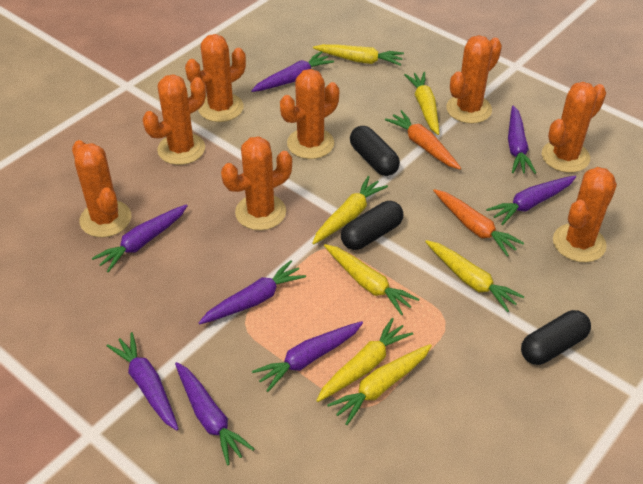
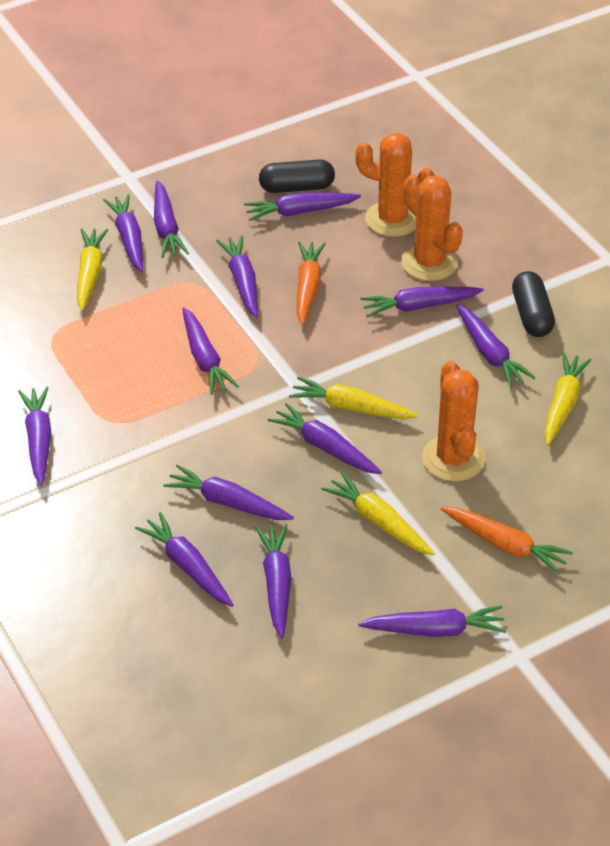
black capsule: [341,201,403,250] [350,126,400,176] [521,310,591,365] = 3 -> [259,160,335,193] [512,271,555,337] = 2
orange cactus: [72,140,131,238] [143,74,206,165] [185,34,246,122] [221,136,292,230] [280,69,339,159] [446,35,502,124] [542,82,606,173] [553,167,617,262] = 8 -> [355,133,435,237] [401,174,463,281] [422,361,485,481] = 3
purple carrot: [92,204,188,272] [107,332,178,431] [175,362,254,465] [199,260,306,324] [251,51,334,92] [252,321,363,392] [486,175,576,225] [508,105,536,174] = 8 -> [18,387,51,486] [103,194,143,272] [135,512,234,607] [154,180,189,258] [163,465,294,520] [182,307,239,395] [216,235,258,318] [244,193,361,221] [255,524,291,638] [268,403,382,474] [358,605,506,637] [360,287,484,318] [456,304,536,388] = 13
yellow carrot: [312,176,388,244] [313,44,404,66] [316,318,413,402] [324,244,419,315] [327,344,432,425] [404,72,439,135] [425,240,524,312] = 7 -> [77,229,108,311] [289,376,419,419] [321,472,435,555] [544,352,592,446] = 4

